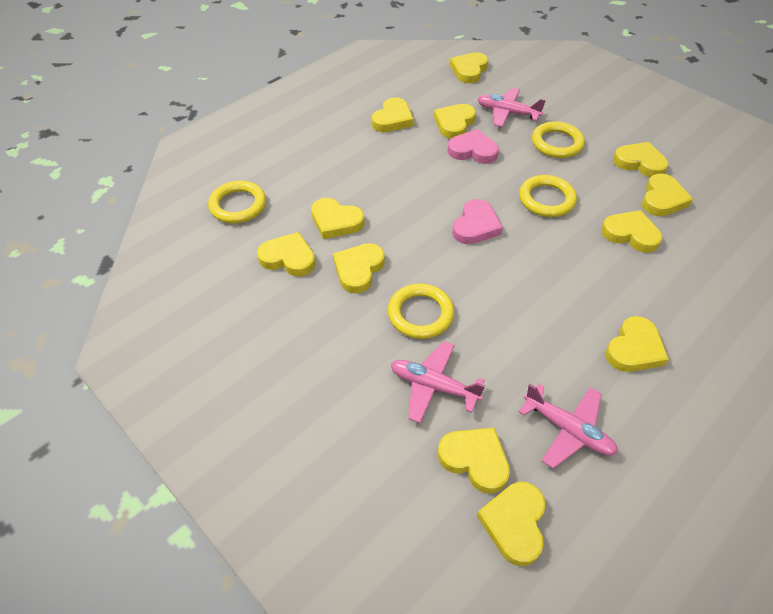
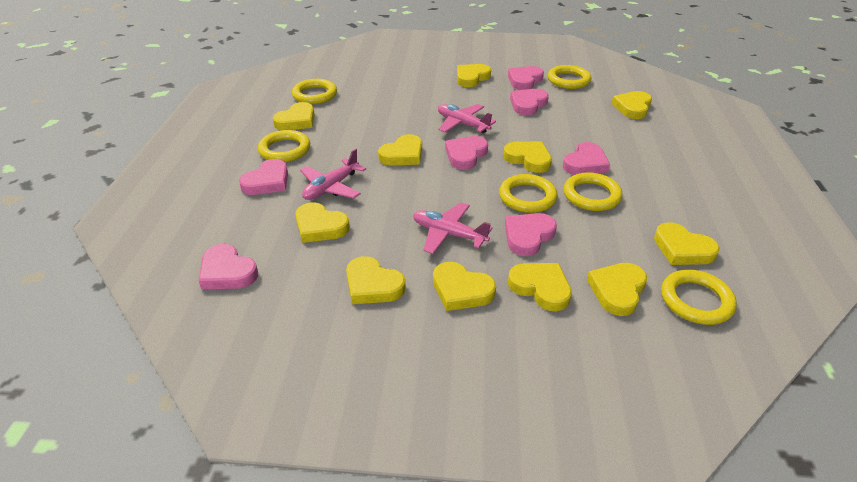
pink heart: [448,129,499,164] [452,199,503,244] = 2 -> [199,244,258,289] [239,159,288,195] [445,136,488,169] [505,213,557,256] [508,66,544,90] [510,89,549,115] [563,142,610,175] = 7
yellow heart: [257,232,315,277] [311,198,364,239] [333,243,385,294] [372,97,414,132] [434,104,476,139] [438,428,510,493] [450,52,489,83] [477,482,546,566] [601,210,662,253] [605,316,669,372] [613,142,668,177] [642,173,693,216] = 12 -> [273,102,315,130] [295,202,350,243] [346,256,405,304] [378,134,422,166] [433,262,496,311] [457,64,491,87] [503,141,552,173] [508,263,572,311] [587,263,647,316] [611,91,652,119] [654,222,720,265] = 11
yellow ring: [208,181,266,223] [388,283,454,339] [519,175,577,217] [532,121,585,158] = 4 -> [258,130,310,162] [292,79,337,104] [499,174,557,213] [548,65,591,89] [564,172,622,211] [661,270,737,325] = 6

